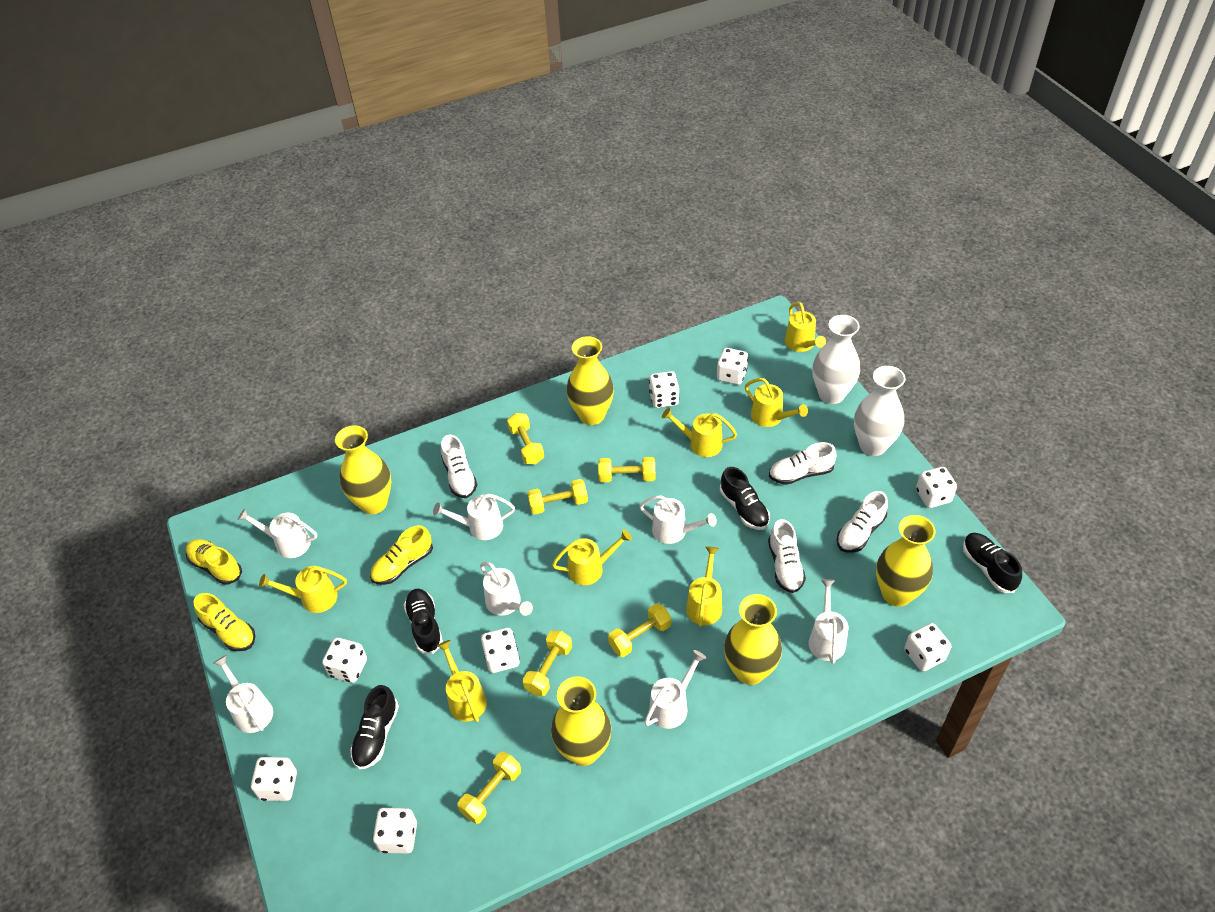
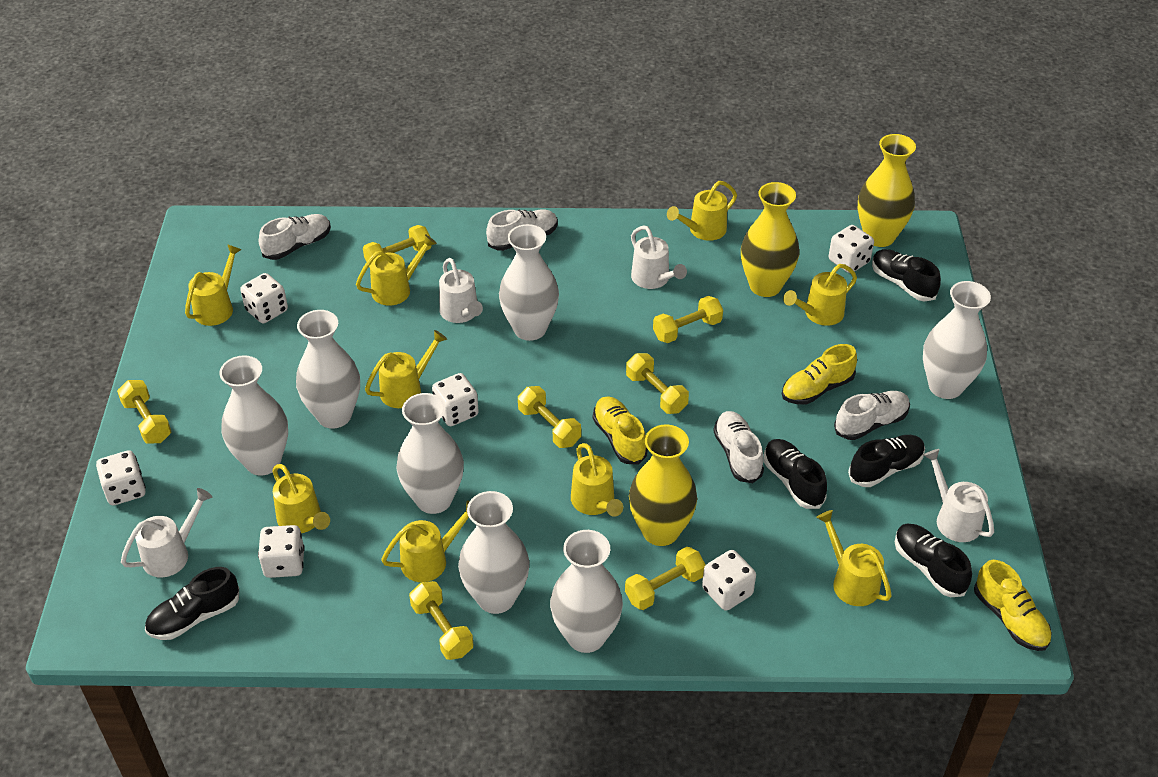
black shoe: [350,685,399,769] [404,589,443,654] [720,467,770,530] [963,533,1022,593] = 4 -> [145,567,239,640] [764,439,827,509] [848,435,925,487] [872,249,941,302] [895,524,972,597] = 5
white dice: [251,757,297,801] [322,638,367,683] [373,808,417,854] [481,628,520,673] [649,371,679,408] [717,348,748,385] [904,623,951,672] [916,467,957,508] = 8 -> [96,450,146,505] [240,273,288,323] [258,525,305,578] [432,373,479,426] [702,550,756,611] [829,225,874,273] = 6
white vase: [813,315,860,404] [854,366,906,456] = 2 -> [219,355,288,476] [296,310,360,429] [396,393,464,514] [458,491,529,614] [499,224,559,341] [550,530,623,653] [923,281,991,399] = 7
white watering can: [214,655,273,733] [238,509,317,558] [433,494,515,540] [480,562,533,616] [639,495,717,544] [645,650,707,729] [808,579,848,664] = 7 -> [121,488,212,577] [439,258,483,323] [631,225,687,289] [923,449,994,542] = 4
yellow dumbbell: [457,752,521,824] [507,413,544,464] [523,630,572,696] [527,479,588,514] [598,457,655,482] [608,603,671,657] = 6 -> [117,380,171,444] [363,225,432,268] [409,581,473,660] [518,386,581,448] [625,547,706,610] [626,353,689,414] [653,296,723,343] = 7
yellow vase: [335,425,391,514] [551,677,611,766] [566,336,614,425] [724,594,782,685] [876,515,935,607] = 5 -> [629,424,697,546] [741,182,799,297] [858,134,916,247] = 3
yellow watering can: [259,566,347,613] [437,640,487,722] [552,529,632,585] [662,408,737,457] [686,546,722,627] [745,378,808,427] [785,302,826,352] = 7 -> [185,244,242,326] [272,464,330,533] [356,234,437,305] [365,330,447,408] [381,501,470,582] [571,443,623,517] [667,181,737,241] [783,264,857,326] [816,510,892,606] = 9

